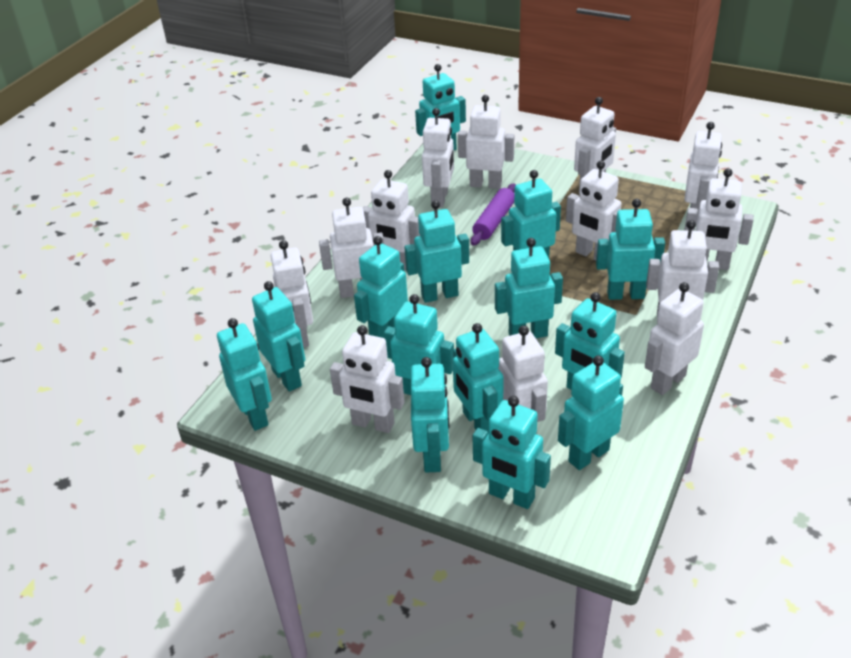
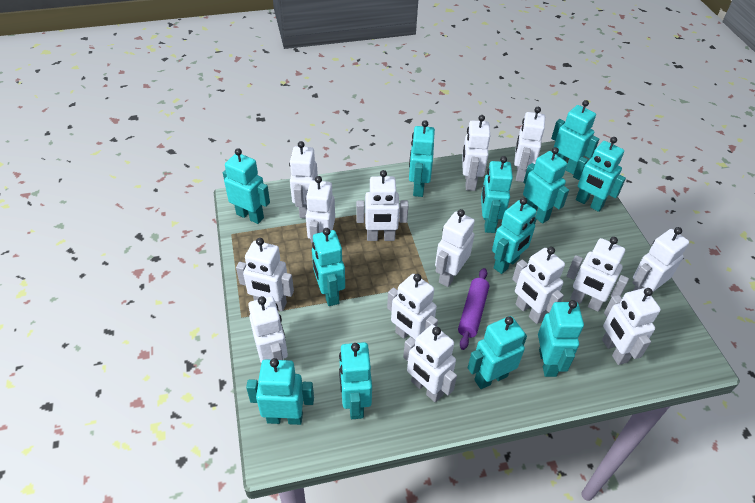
turquoise robot: [217,318,272,431] [252,281,305,392] [354,236,408,338] [384,294,454,395] [404,200,469,303] [411,357,449,472] [415,64,466,150] [453,323,504,434] [473,396,551,509] [495,238,563,338] [501,170,561,258] [555,292,625,390] [558,355,624,470] [596,199,665,300] = 14 -> [223,148,270,224] [246,358,314,425] [312,228,345,306] [339,342,372,419] [409,120,435,197] [468,316,527,389] [481,156,513,233] [492,198,537,274] [523,147,569,224] [538,300,584,377] [551,100,599,174] [573,137,626,212] = 12
white robot: [271,240,313,347] [319,198,384,298] [330,325,405,433] [363,170,420,270] [422,108,454,208] [458,95,514,189] [498,325,548,434] [566,160,622,260] [574,97,616,193] [645,282,704,395] [646,220,719,316] [684,168,754,270] [685,122,722,224] = 13 -> [236,238,294,311] [248,296,288,363] [289,141,318,218] [305,176,335,243] [356,170,409,241] [387,274,438,340] [403,325,457,402] [435,209,475,287] [462,115,490,191] [512,247,565,324] [514,107,545,182] [567,237,629,312] [602,288,661,365] [632,227,689,292] = 14

